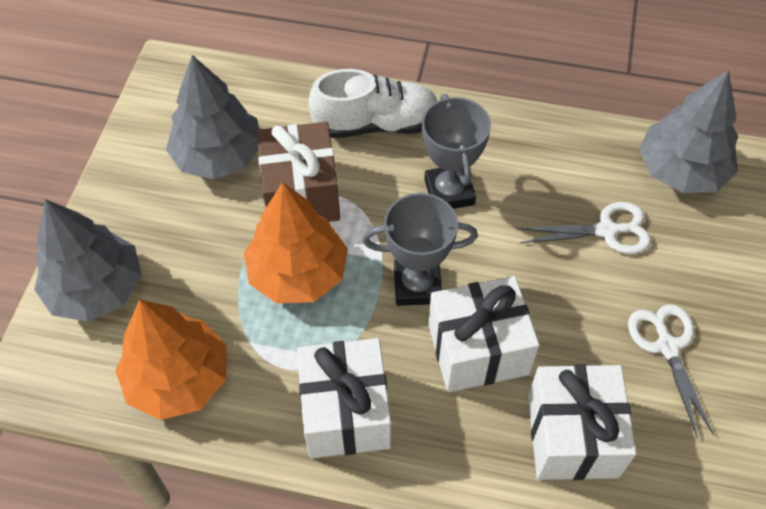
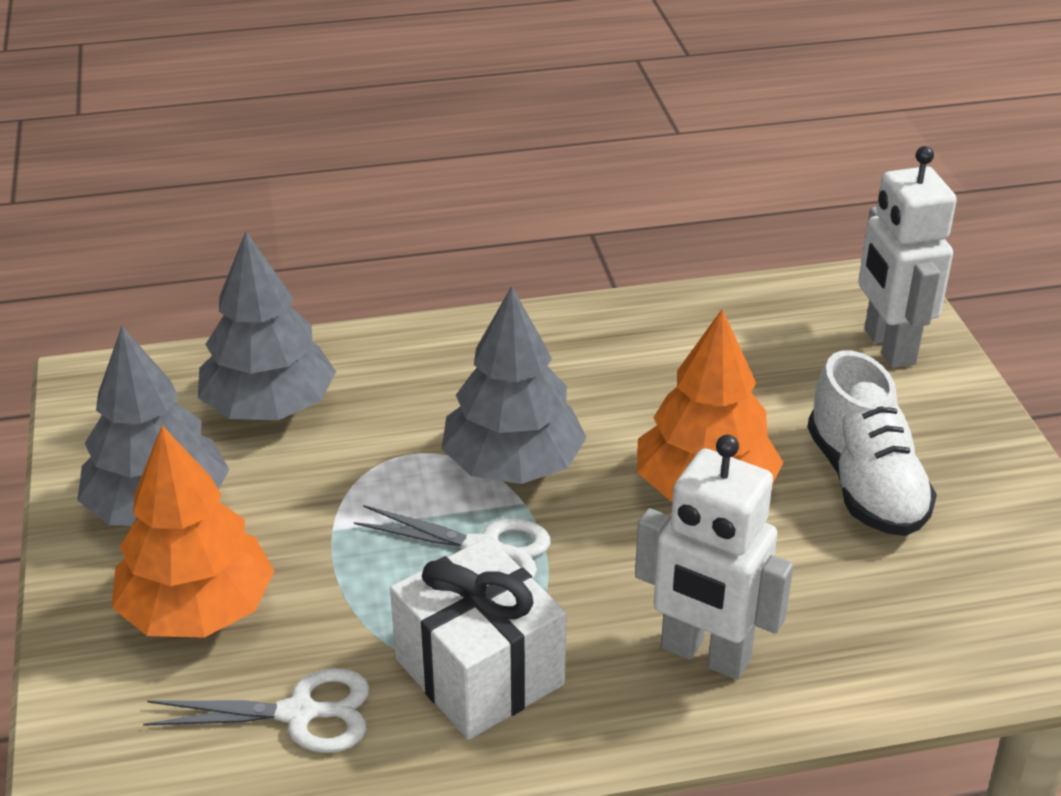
brown gift: [257,122,340,222] = 1 -> none = 0
grey trophy: [362,193,478,306] [422,94,491,209] = 2 -> none = 0
white gift: [297,338,391,459] [428,276,539,392] [528,364,636,480] = 3 -> [390,537,567,740] = 1
white robot: none = 0 -> [635,435,793,680] [858,146,957,368] = 2

